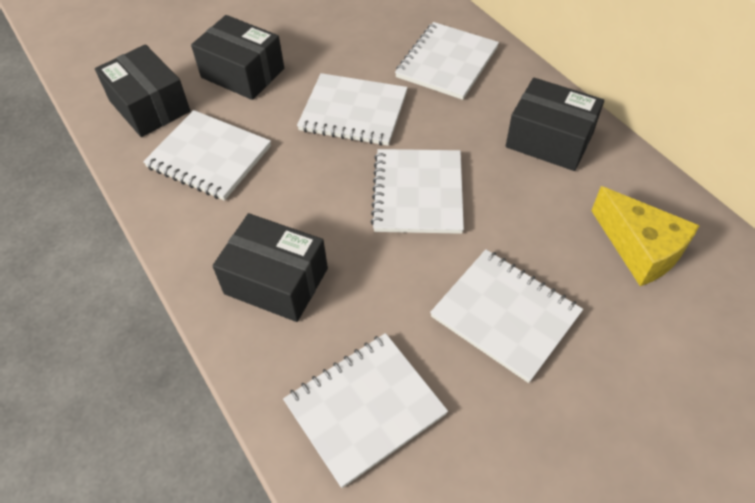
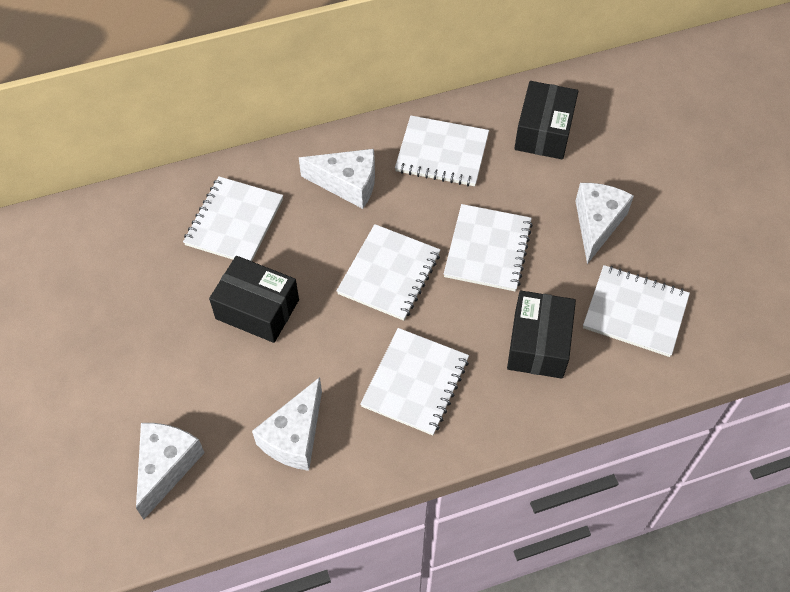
black box: [95,44,190,137] [191,15,284,100] [212,213,328,322] [506,78,604,171] = 4 -> [209,256,299,343] [507,291,576,379] [514,81,578,160] = 3
white cheese: none = 0 -> [136,423,205,519] [252,377,322,471] [299,149,375,209] [576,183,634,264] = 4
yellow cheese: [591,186,700,286] = 1 -> none = 0

